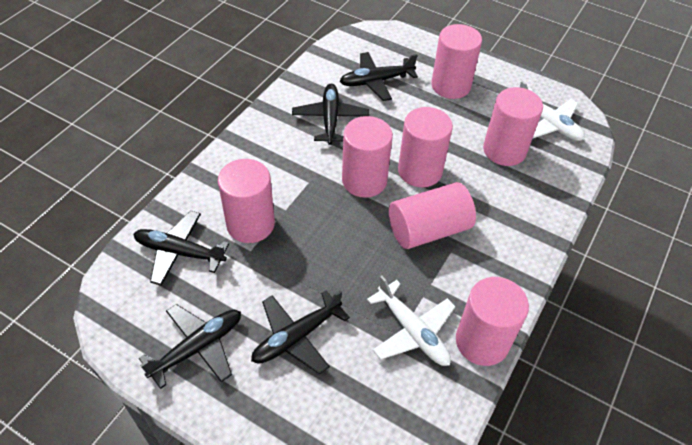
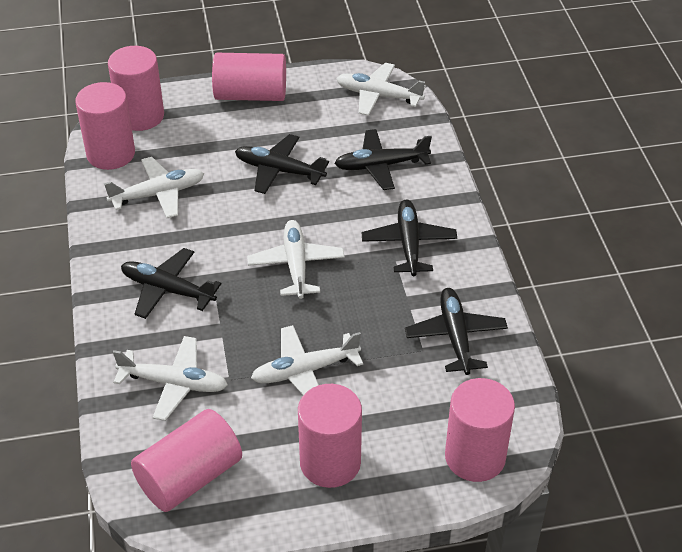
pink cylinder: [218,159,275,243] [342,116,393,198] [389,182,476,249] [398,107,453,187] [431,24,482,99] [456,277,529,366] [483,87,543,166] = 7 -> [75,82,135,170] [108,46,164,131] [131,409,242,512] [212,53,286,101] [298,384,362,488] [445,378,515,482] = 6
white plane: [367,275,456,366] [520,81,585,141] = 2 -> [104,157,204,218] [113,336,228,421] [247,220,345,299] [251,325,363,395] [336,63,426,116] = 5

